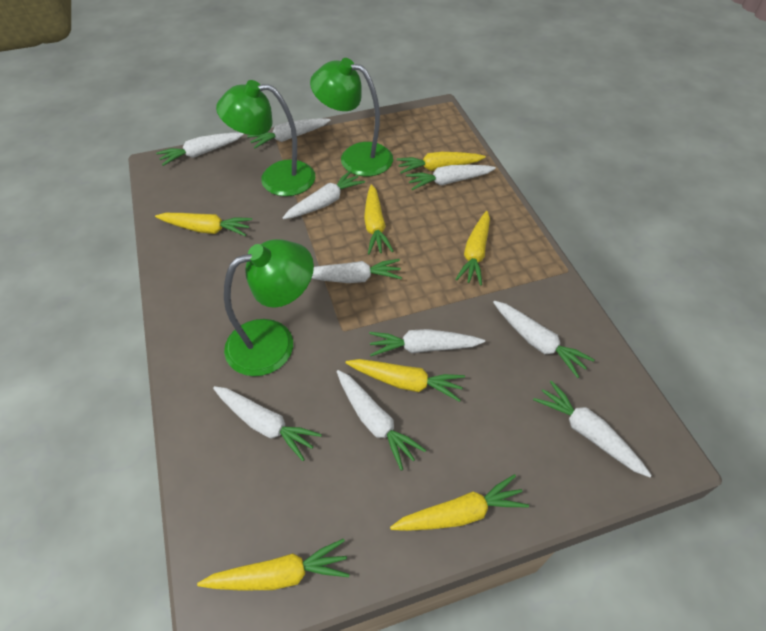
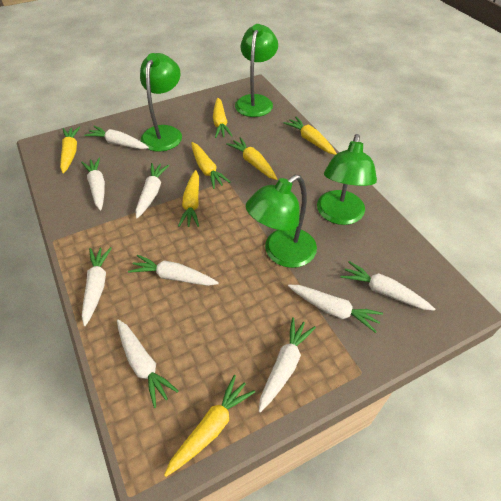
green lamp: [216,80,315,196] [224,239,314,376] [310,58,393,176] = 3 -> [140,53,182,152] [235,24,278,117] [246,175,317,268] [317,134,377,225] = 4
white carrot: [156,132,244,166] [213,386,322,461] [247,118,331,149] [283,170,365,219] [311,259,402,283] [336,370,426,471] [369,329,485,356] [406,165,496,190] [493,301,595,378] [533,381,652,477] = 10 -> [81,158,105,211] [82,247,112,326] [84,126,149,149] [117,319,179,408] [128,255,219,286] [136,163,169,218] [259,317,316,413] [288,285,383,333] [340,261,435,311] = 9

